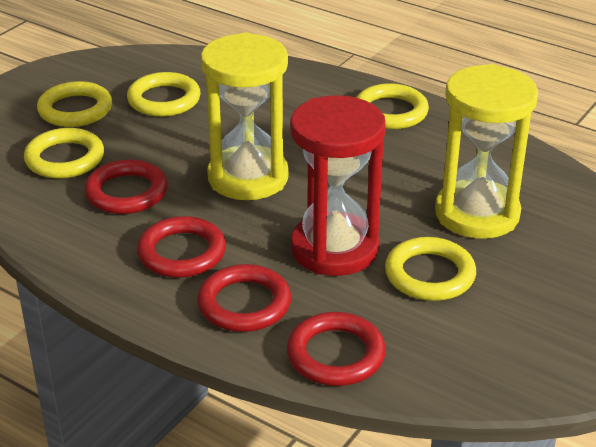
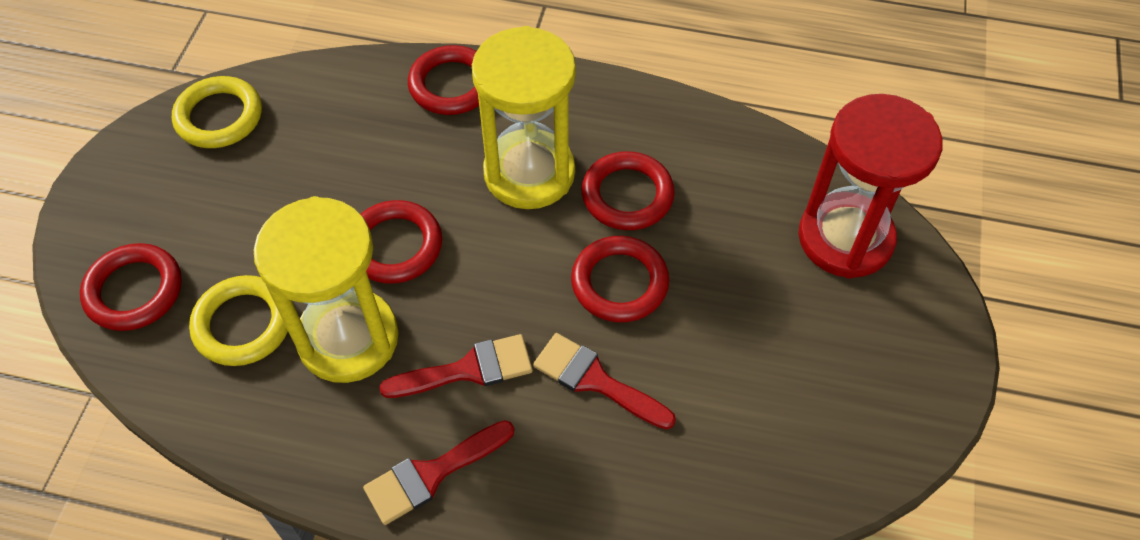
red brush: none = 0 -> [363,420,515,525] [379,334,533,398] [533,333,676,430] = 3
red ring: [84,159,168,214] [137,216,226,278] [197,264,291,332] [287,312,386,386] = 4 -> [80,243,182,331] [361,200,442,284] [408,45,479,115] [571,236,669,323] [582,151,675,230] = 5
yellow ring: [24,128,104,179] [37,81,112,127] [127,72,201,117] [356,83,429,129] [385,237,476,301] = 5 -> [172,76,262,148] [189,275,288,366] = 2

